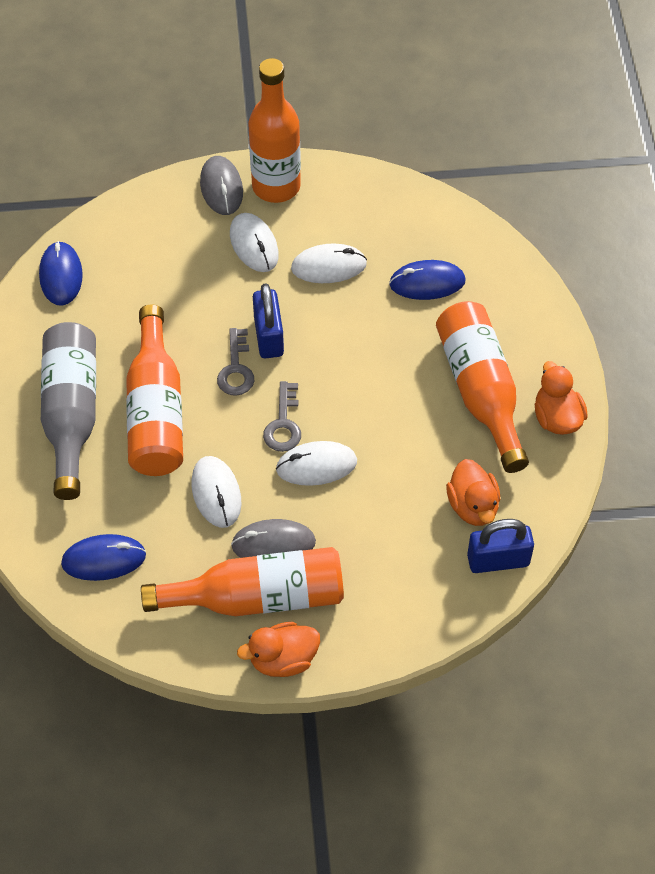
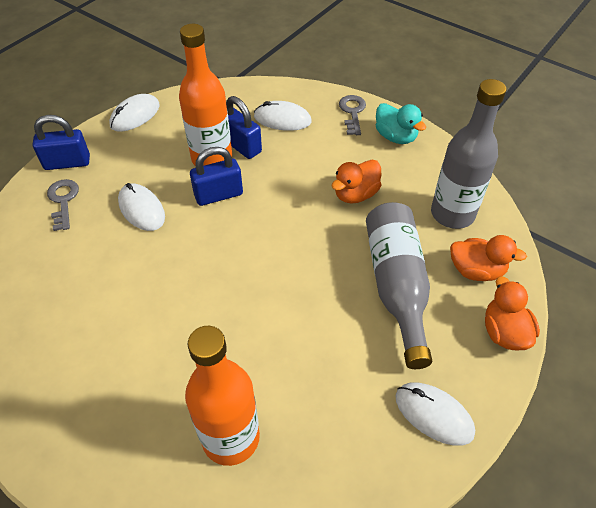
blue mouse: [39,241,83,306] [61,534,146,581] [389,260,466,300] = 3 -> none = 0
blue padlock: [253,284,284,359] [467,519,534,573] = 2 -> [33,115,90,170] [190,147,243,206] [226,96,262,159] = 3
grey bottle: [41,322,96,500] = 1 -> [366,202,432,369] [431,79,507,229] = 2
grey mouse: [200,156,243,215] [231,519,316,558] = 2 -> none = 0
orange bottle: [126,304,183,476] [141,547,344,616] [248,58,301,203] [436,301,529,473] = 4 -> [179,24,232,166] [185,326,260,466] = 2
turquoise duck: none = 0 -> [376,103,426,144] = 1

